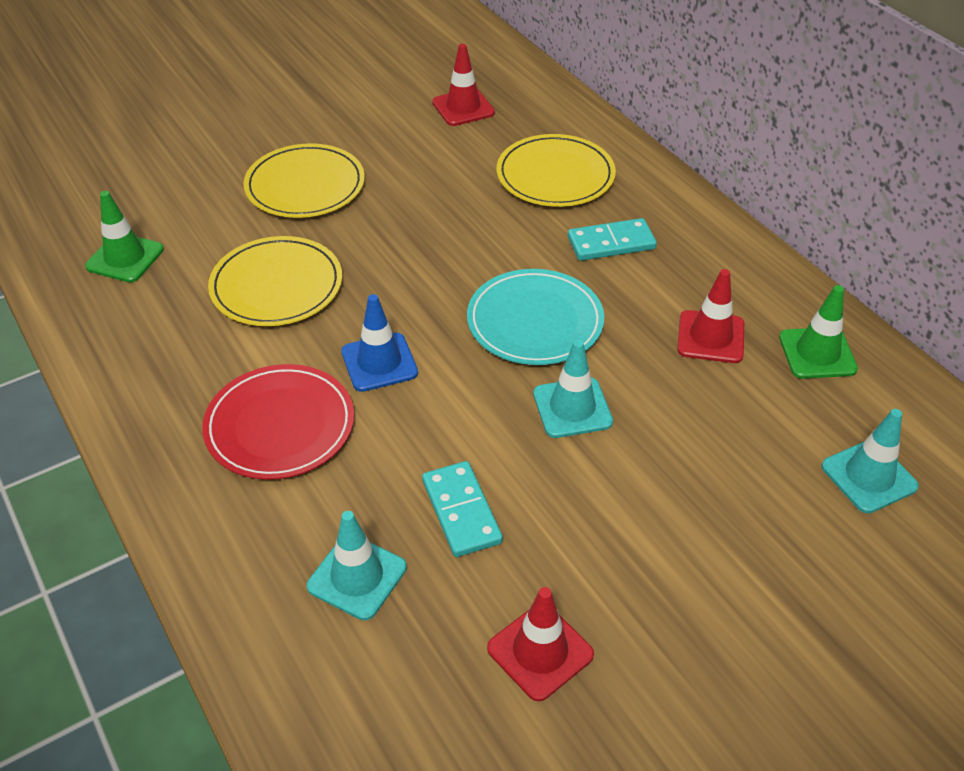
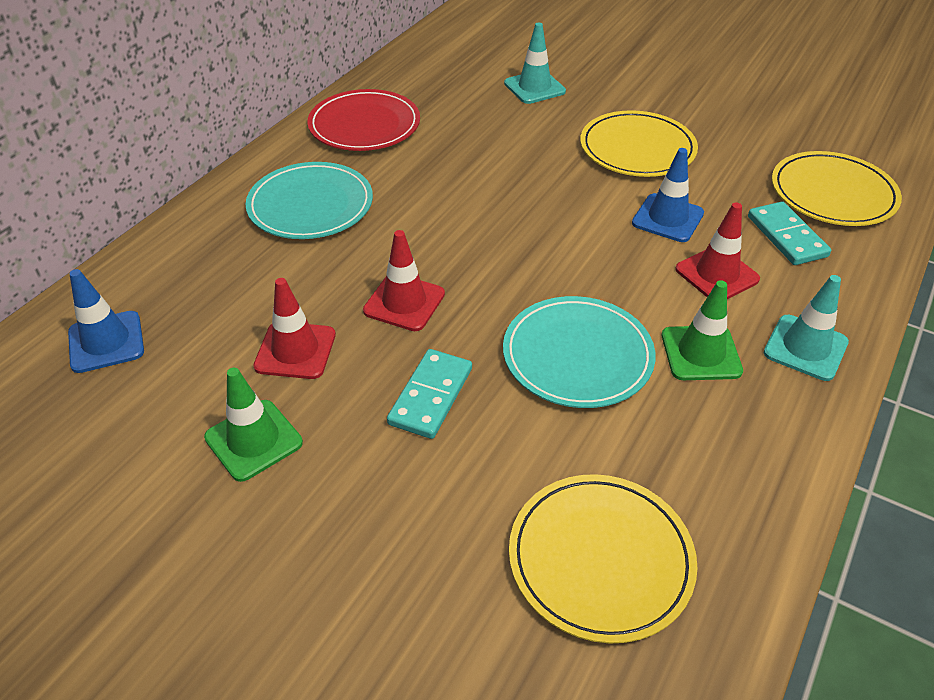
blue traffic cone: [341,294,418,392] = 1 -> [68,269,144,373] [632,148,704,242] = 2
turquoise plate: [467,269,604,365] = 1 -> [245,162,373,239] [503,296,655,408] = 2
turquoise traffic cone: [307,511,407,620] [533,340,613,438] [821,409,919,513] = 3 -> [504,23,566,104] [764,275,849,381] = 2

